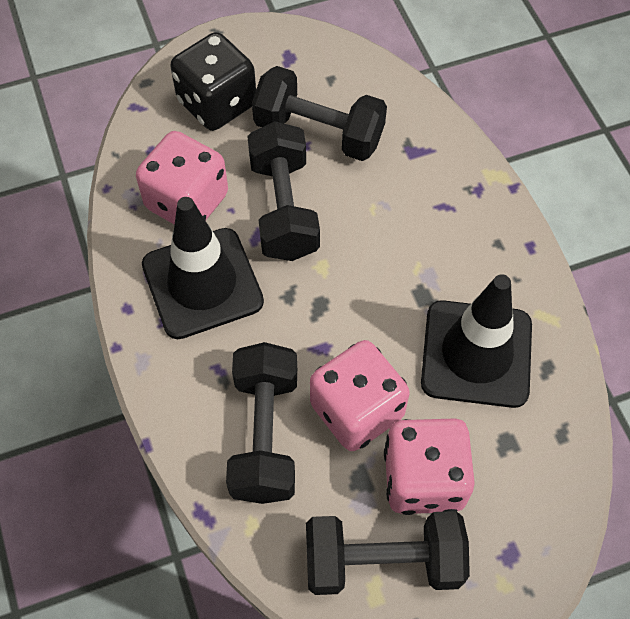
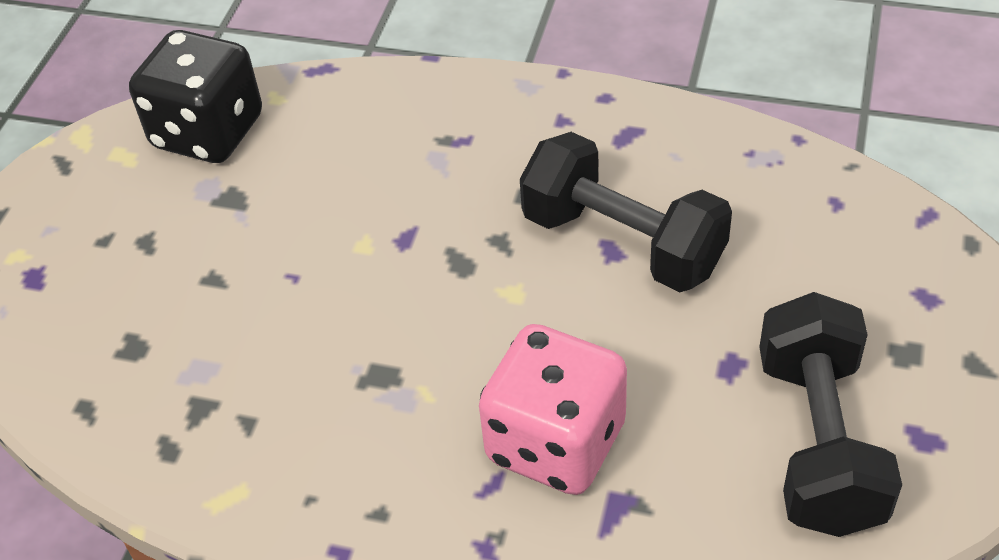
black dumbbell: [226,342,297,504] [247,121,320,261] [252,66,387,161] [306,511,470,595] = 4 -> [520,132,732,292] [760,292,902,537] = 2
black traffic cone: [142,197,264,339] [421,274,532,408] = 2 -> none = 0
pink dice: [136,131,228,225] [310,340,410,451] [384,418,475,515] = 3 -> [479,324,627,495] = 1

